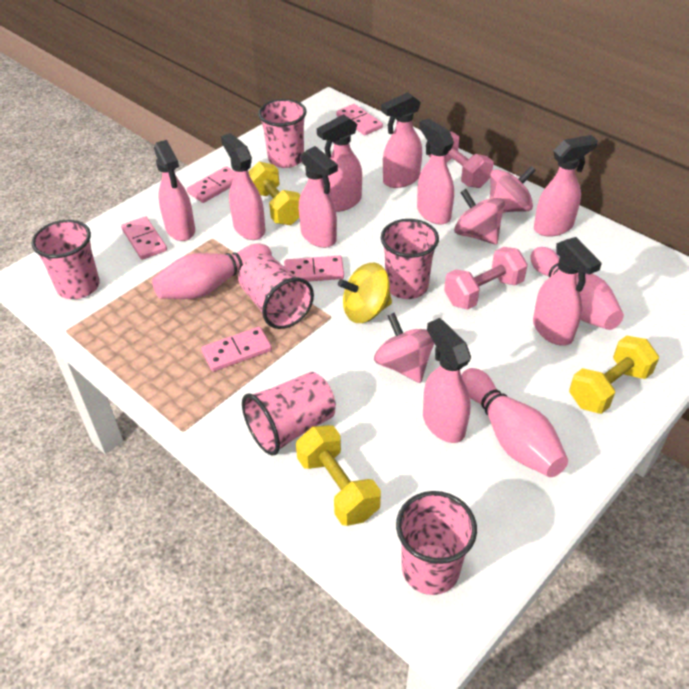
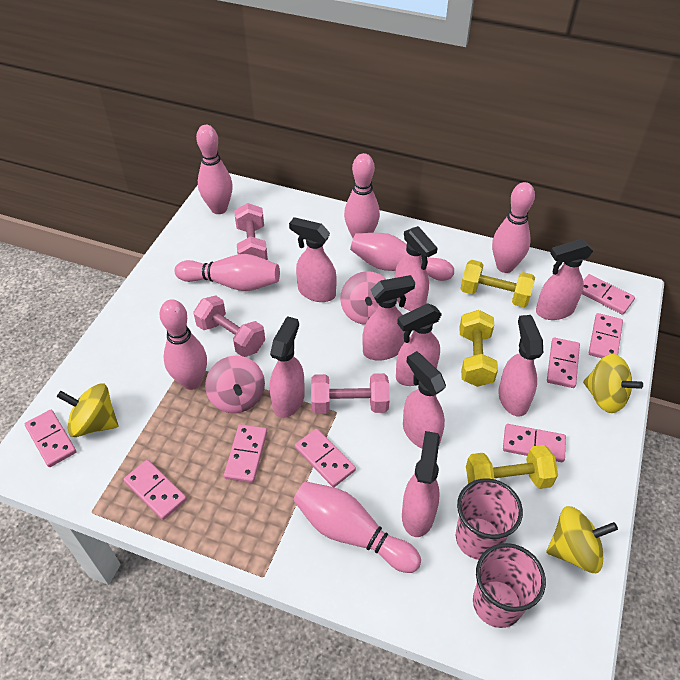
pink bowling pin: [152,243,272,299] [461,368,568,477] [531,247,624,330] = 3 -> [159,299,207,390] [175,254,280,291] [196,125,233,214] [293,481,421,573] [344,153,380,238] [350,233,454,281] [492,182,535,273] = 7
pink cup: [32,220,100,299] [238,253,314,329] [242,372,336,456] [258,99,307,168] [381,219,439,299] [396,491,477,595] = 6 -> [456,478,523,560] [473,543,546,628] = 2
pink domino: [121,216,167,260] [187,166,235,203] [201,326,272,372] [284,256,344,282] [336,104,383,135] = 5 -> [25,410,76,467] [124,460,187,520] [224,424,267,483] [295,429,356,487] [503,424,566,462] [547,338,580,388] [582,274,635,315] [589,313,623,358] = 8
pink dumbbell: [429,131,493,188] [444,247,528,310] = 2 -> [193,295,265,357] [234,203,268,260] [311,373,390,414] = 3
pink spinning top: [374,313,434,383] [454,189,505,245] [490,166,536,213] = 3 -> [205,356,265,413] [340,271,386,325] = 2
yellow spinning top: [338,263,392,323] = 1 -> [57,383,118,437] [547,506,618,573] [583,354,643,413] = 3

